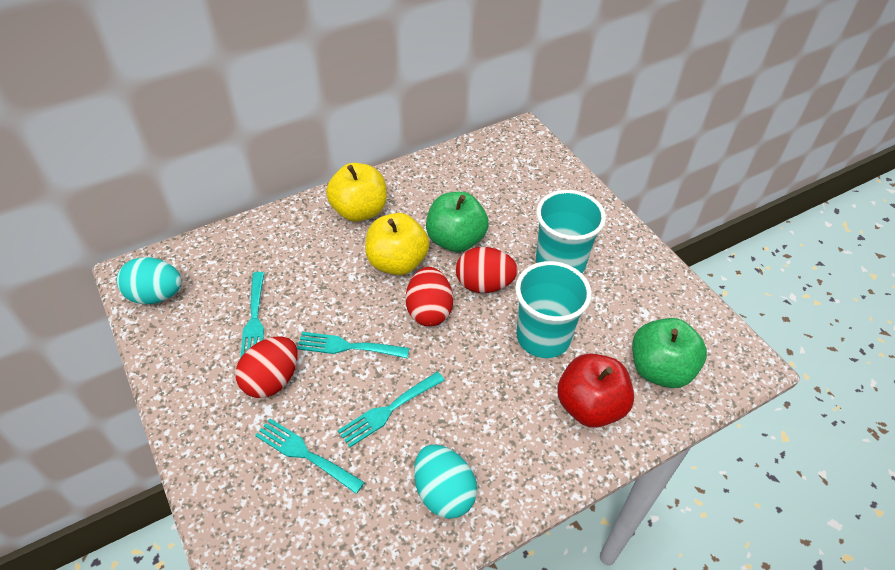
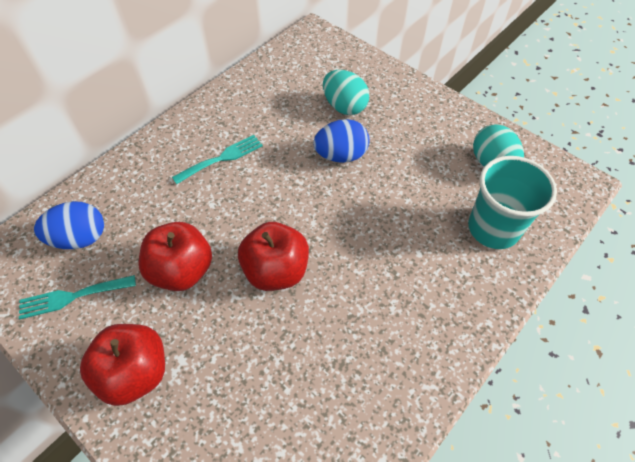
blue egg: none = 0 -> [34,201,104,249] [313,119,370,163] = 2
green apple: [426,192,489,252] [632,318,707,388] = 2 -> none = 0
red apple: [557,353,634,428] = 1 -> [80,324,165,406] [139,222,212,291] [238,222,309,291] = 3
red egg: [236,336,298,398] [406,267,453,326] [456,247,518,293] = 3 -> none = 0
turquoise cup: [515,261,592,358] [536,190,606,273] = 2 -> [468,156,557,249] = 1
turquoise fork: [240,272,264,358] [255,419,365,494] [297,332,409,358] [338,372,445,447] = 4 -> [19,275,136,319] [172,135,263,184] = 2
yellow apple: [326,163,387,222] [365,213,429,275] = 2 -> none = 0

